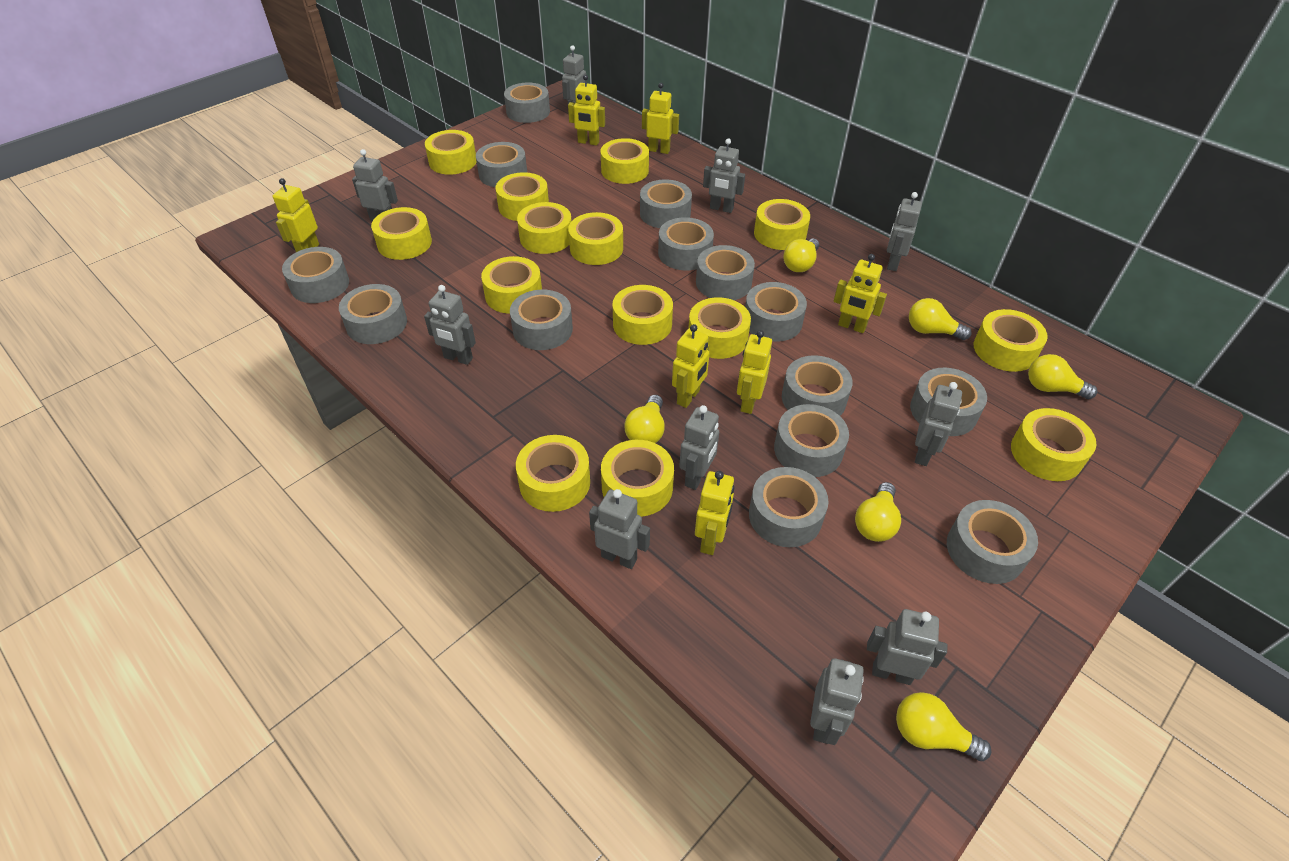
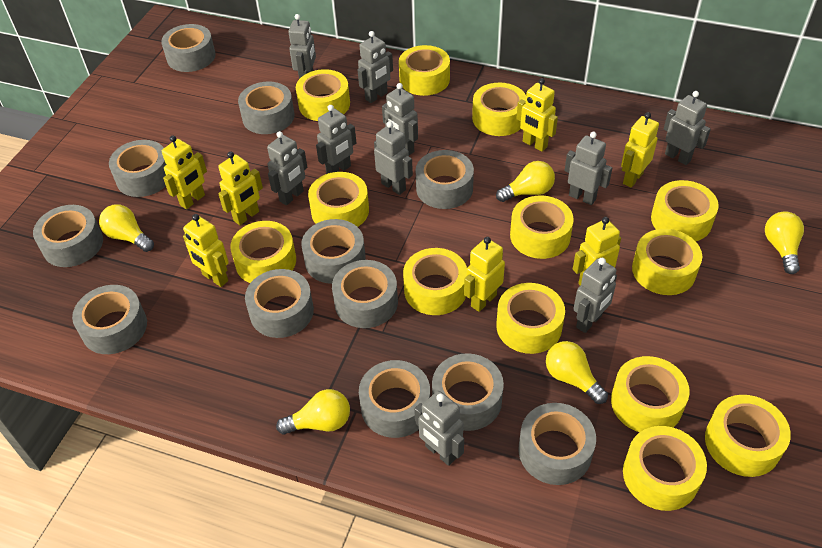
grey tape: [282,247,349,303] [339,284,407,344] [476,142,527,187] [504,83,550,123] [510,290,573,350] [640,179,692,228] [658,217,714,270] [696,245,755,300] [745,282,807,342] [749,467,829,547] [774,404,849,477] [782,356,853,416] [910,368,987,436] [947,500,1038,584] = 14 -> [33,205,103,267] [72,285,147,354] [109,140,167,197] [161,24,216,72] [238,81,295,134] [245,269,314,338] [301,219,366,284] [332,260,398,328] [359,360,430,438] [416,150,474,209] [432,353,504,431] [518,403,596,485] = 12
yellow light bulb: [624,395,665,443] [783,238,819,272] [855,482,901,542] [896,692,991,761] [909,298,972,340] [1028,354,1097,399] = 6 -> [99,204,154,252] [276,389,350,435] [496,161,555,202] [546,341,608,404] [765,211,804,274] = 5
yellow tape: [371,207,432,260] [425,130,476,175] [481,256,542,314] [495,172,549,221] [516,435,590,512] [517,202,572,254] [568,212,623,265] [601,138,649,184] [601,440,674,517] [613,285,673,345] [688,297,751,359] [754,199,810,250] [974,309,1048,372] [1011,408,1096,481] = 14 -> [230,221,296,283] [296,69,350,121] [308,172,369,227] [399,45,450,96] [403,248,467,315] [472,83,526,136] [496,283,565,354] [510,196,574,259] [611,356,689,432] [623,426,707,511] [632,229,702,295] [651,180,719,241] [705,395,791,477] = 13

